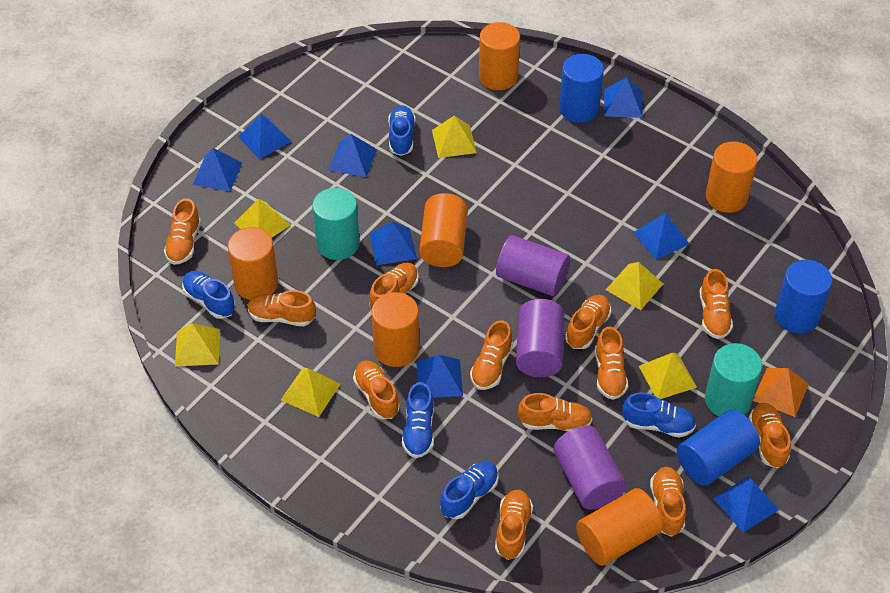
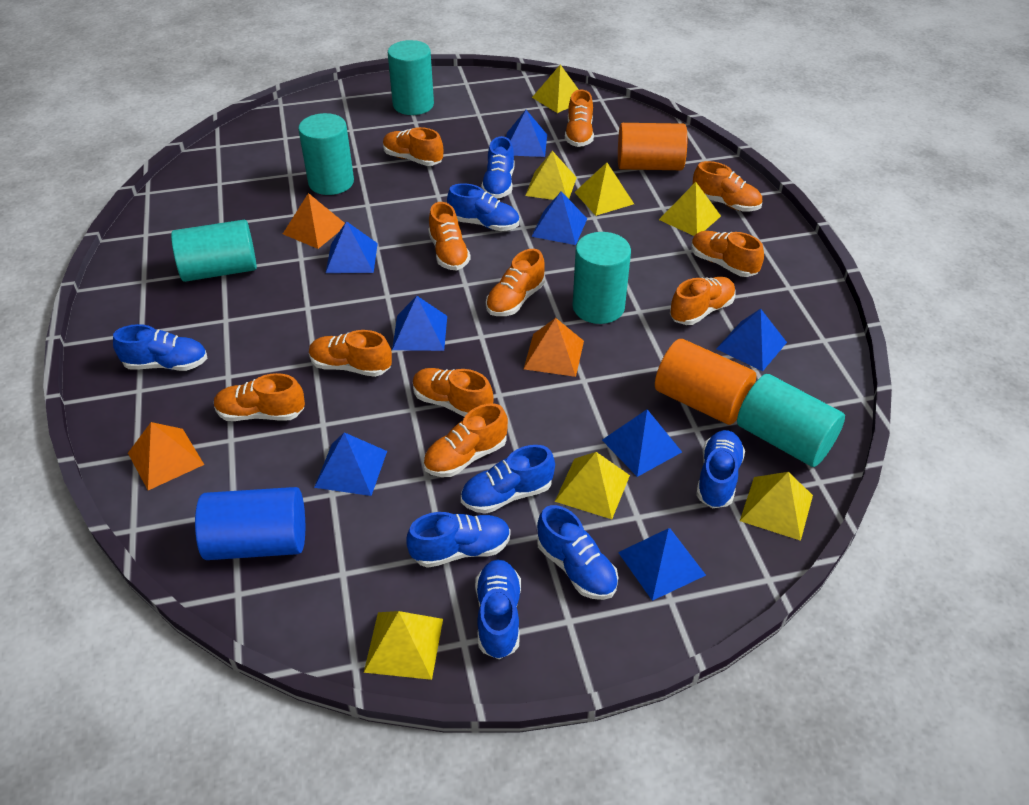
blue cylinder: [559,54,604,123] [677,409,760,486] [775,260,832,334] = 3 -> [195,487,305,560] = 1
blue shoe: [182,271,236,319] [388,105,415,156] [402,382,434,458] [440,461,499,519] [622,392,696,438] = 5 -> [113,324,207,371] [407,512,511,568] [447,183,519,231] [461,445,555,514] [475,560,521,659] [481,136,514,199] [537,505,618,600] [696,430,745,508] = 8
orange cylinder: [227,227,278,300] [372,292,419,367] [419,193,468,267] [479,22,520,90] [576,488,663,566] [706,141,757,213] = 6 -> [618,123,687,170] [655,339,756,425] = 2
orange pyramid: [753,368,809,417] = 1 -> [128,422,204,490] [283,193,345,249] [524,318,584,377] = 3
orange shoe: [164,198,201,265] [248,290,316,326] [353,360,400,419] [369,263,419,309] [470,320,513,390] [495,490,533,560] [518,393,592,431] [565,295,611,349] [595,326,628,400] [650,467,686,537] [700,269,733,339] [748,403,791,468] = 12 -> [214,373,305,421] [309,330,392,377] [383,127,443,166] [413,368,494,417] [423,403,508,477] [428,202,471,270] [486,249,545,316] [565,89,594,147] [670,277,736,325] [691,231,764,277] [693,161,762,211] = 11
purple cylinder: [496,235,570,296] [516,299,564,377] [553,425,626,510] = 3 -> none = 0
turquoise cylinder: [312,188,360,260] [705,343,762,416] = 2 -> [171,220,257,282] [298,113,354,195] [388,40,434,115] [572,232,631,324] [737,374,845,467] = 5
yellow pyramid: [175,323,220,366] [234,199,291,238] [281,368,341,417] [432,116,477,158] [606,262,663,310] [639,353,697,399] = 6 -> [364,611,443,680] [525,151,577,200] [532,64,579,113] [555,452,630,519] [574,162,634,216] [659,182,721,236] [740,472,813,541] = 7

